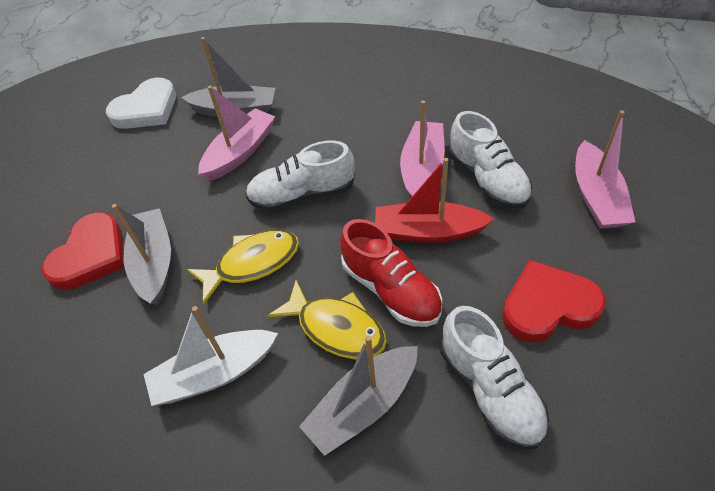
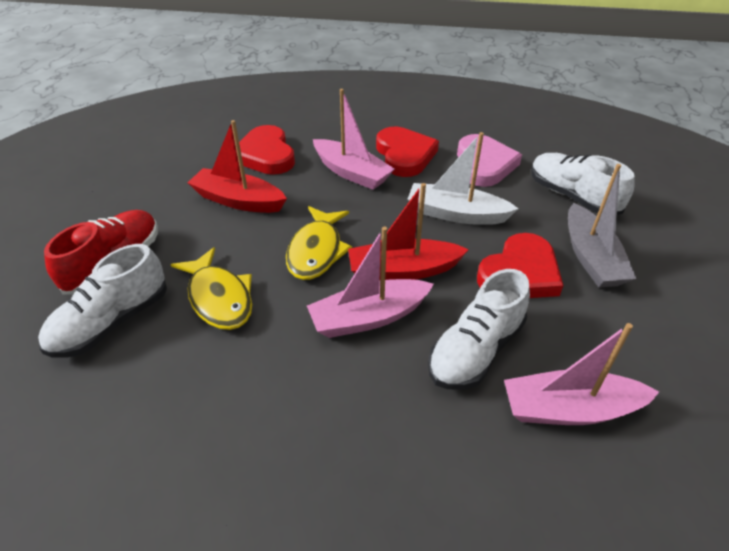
grey boat: [112,204,171,305] [181,37,275,117] [299,336,418,456] = 3 -> [568,164,636,288] = 1
pink heart: none = 0 -> [457,134,522,187] = 1
red boat: [375,158,494,243] = 1 -> [188,120,287,213] [348,183,469,280] = 2
red heart: [42,212,125,290] [502,260,606,342] = 2 -> [237,125,295,175] [376,127,439,177] [477,233,564,298] = 3
white heart: [106,78,176,129] = 1 -> none = 0

